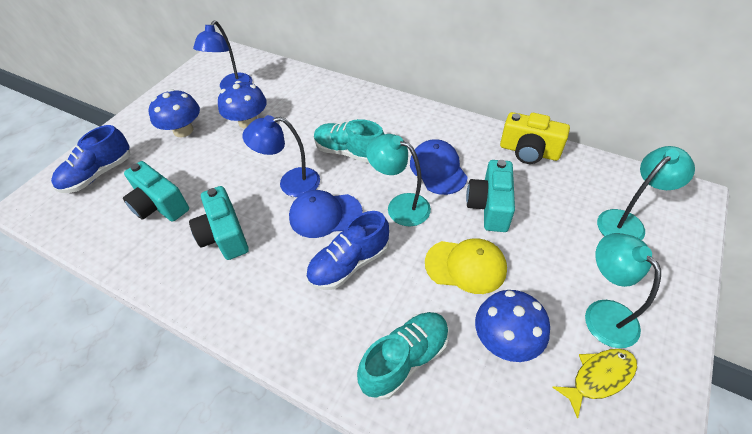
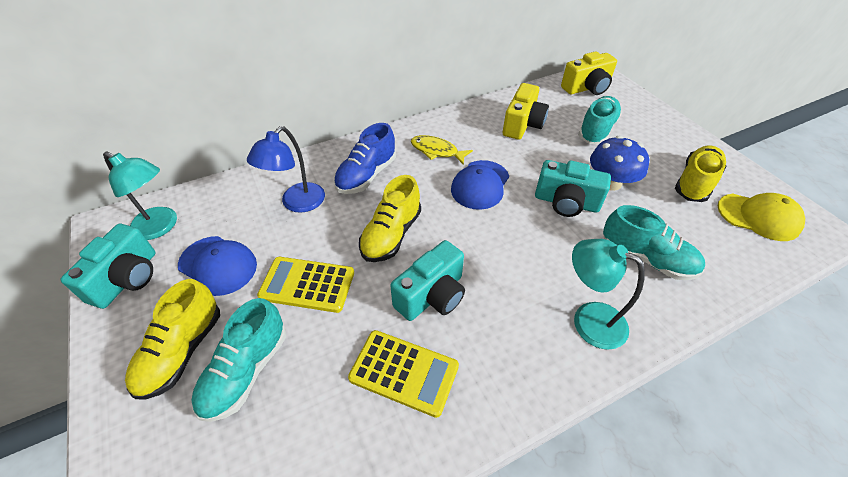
blue lamp: [193,21,252,89] [242,115,320,197] = 2 -> [247,126,325,213] = 1
blue mushroom: [149,89,200,137] [218,81,267,129] [475,290,550,362] = 3 -> [590,136,649,191] = 1
blue shoe: [51,125,130,193] [306,211,389,290] = 2 -> [334,123,396,194] = 1
turquoise lamp: [366,134,431,226] [585,233,661,348] [597,146,695,240] = 3 -> [103,151,177,240] [572,239,645,350] = 2
turquoise shoe: [314,119,384,163] [357,312,449,400] = 2 -> [191,298,286,422] [578,96,622,144] [603,205,705,280] = 3
yellow calculator: none = 0 -> [257,257,354,313] [348,330,459,418] = 2
yellow camera: [500,112,570,164] = 1 -> [503,83,549,140] [561,51,617,95] = 2
yellow shoe: none = 0 -> [125,279,220,399] [359,175,421,262] [675,145,726,202] = 3

